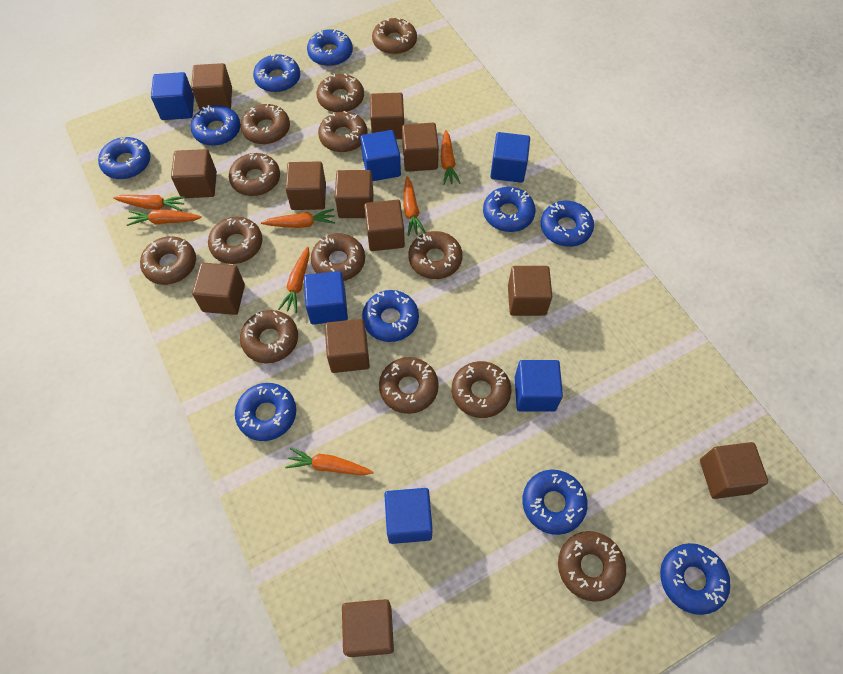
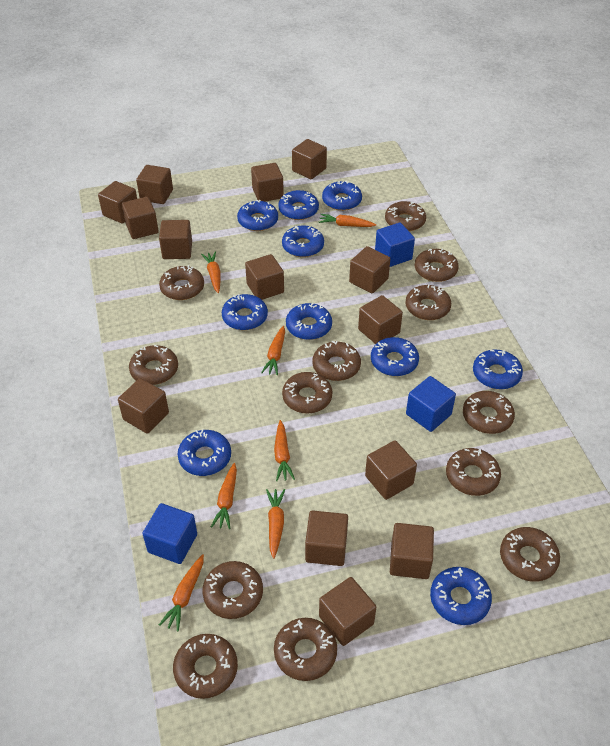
blue cube: [151,72,194,120] [304,271,348,325] [360,130,401,181] [384,488,433,544] [490,132,530,183] [515,360,563,411] = 6 -> [142,503,197,564] [375,223,415,267] [406,376,456,432] = 3
brown cube: [171,149,217,198] [191,63,232,110] [192,263,245,315] [285,161,326,210] [325,319,370,373] [335,170,373,218] [342,599,394,657] [364,200,405,251] [370,93,404,139] [402,123,439,172] [508,266,552,316] [700,442,769,499] = 12 -> [98,181,137,224] [118,378,169,434] [122,197,159,239] [136,165,173,204] [159,220,192,259] [245,254,284,300] [251,163,284,202] [292,139,327,179] [305,510,348,566] [319,577,376,646] [349,246,390,293] [358,295,403,344] [365,440,417,500] [390,523,434,579] = 14

